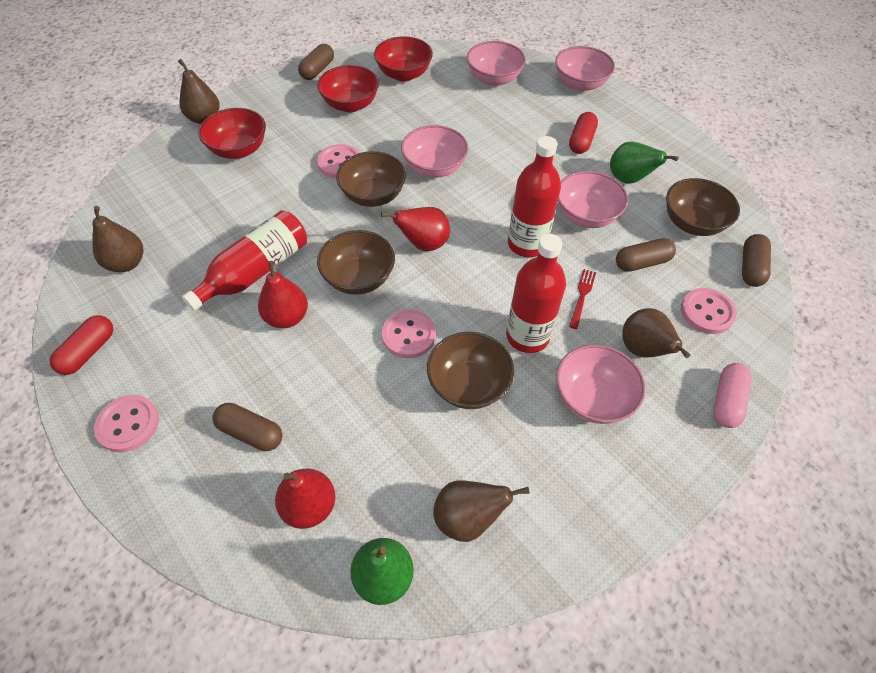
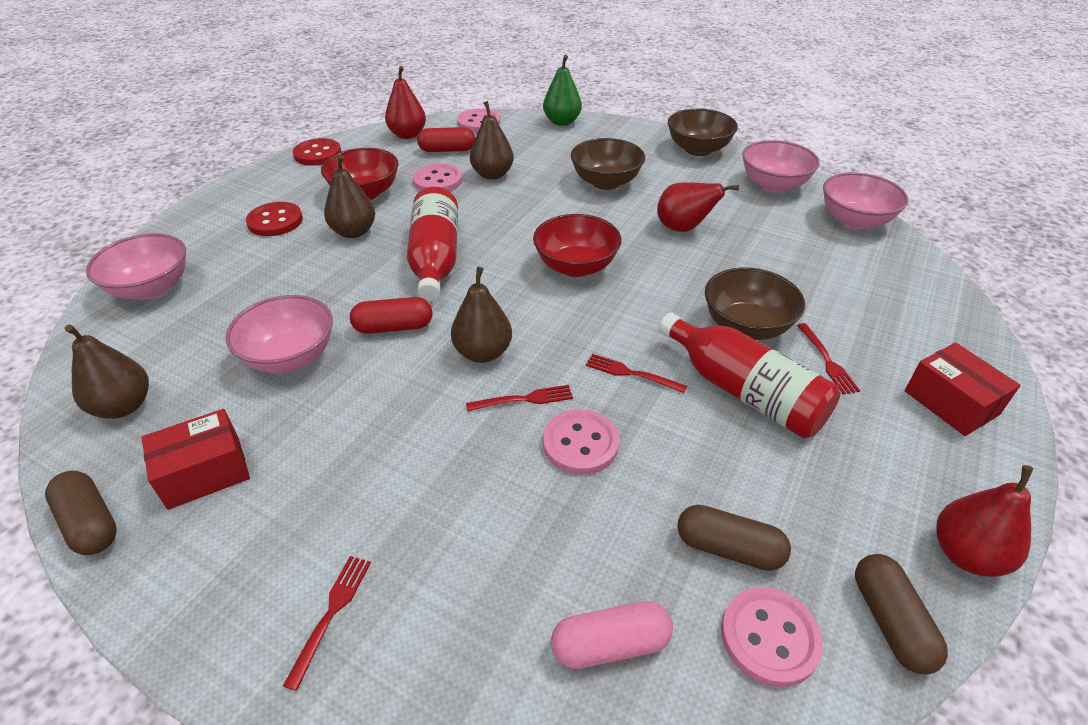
brown bowl: [317,230,395,295] [336,151,406,207] [427,332,514,409] [666,178,740,236] = 4 -> [571,138,645,190] [668,109,738,156] [705,267,805,340] = 3
brown capsule: [212,403,283,451] [298,44,334,80] [616,238,676,272] [742,234,771,287] = 4 -> [45,471,117,555] [677,505,791,571] [855,554,948,674] = 3
green pear: [350,538,414,605] [610,142,679,184] = 2 -> [543,55,582,126] = 1
pink bowl: [401,125,468,178] [467,41,526,86] [555,46,615,92] [556,345,645,424] [558,171,628,228] = 5 -> [86,233,186,300] [226,295,333,373] [742,140,820,192] [823,172,908,229] = 4
red bottle: [182,210,307,311] [506,234,566,353] [508,136,561,257] = 3 -> [407,187,458,301] [659,313,840,438] = 2
red bowl: [198,108,266,159] [317,65,379,112] [374,36,433,82] = 3 -> [321,148,399,200] [533,214,621,277] = 2
red box: none = 0 -> [141,409,250,510] [905,343,1020,436] = 2
red button: none = 0 -> [246,202,303,236] [293,138,341,166] = 2
red fork: [569,269,596,329] = 1 -> [283,556,371,691] [466,385,573,412] [586,354,687,393] [797,323,860,394] = 4

